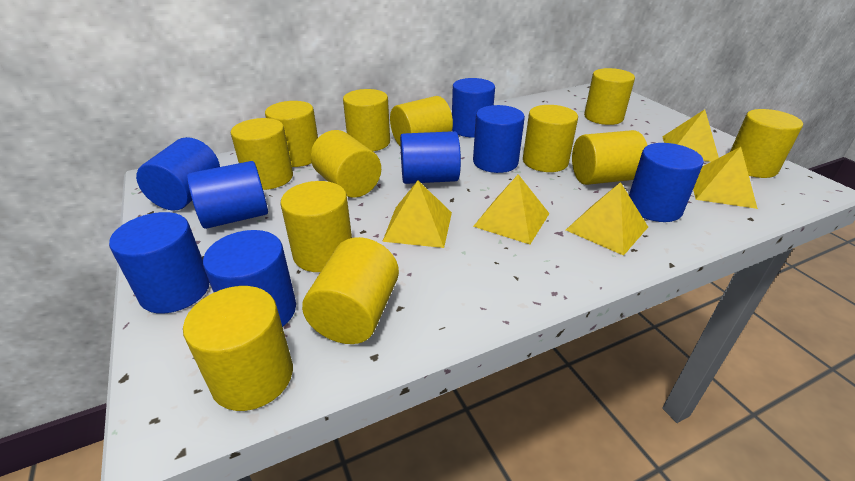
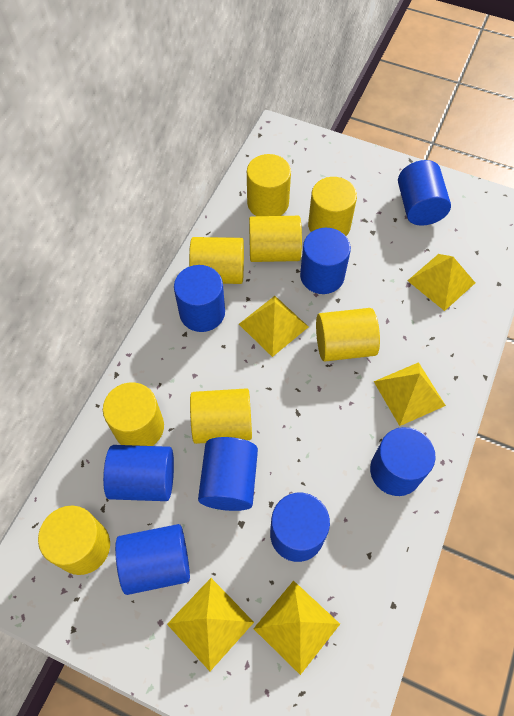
yellow cylinder: [183,286,293,411] [231,118,293,190] [265,101,318,167] [281,181,352,272] [302,237,399,344] [310,130,381,198] [343,89,390,151] [390,96,453,147] [523,105,578,172] [572,130,647,185] [584,68,635,125] [730,109,803,178] = 12 -> [38,506,110,575] [103,382,164,446] [189,237,244,284] [190,388,252,444] [247,154,291,216] [249,216,302,262] [308,177,357,236] [316,308,380,362] = 8

